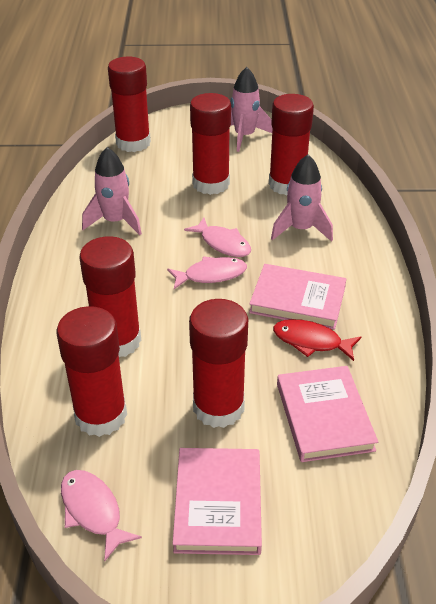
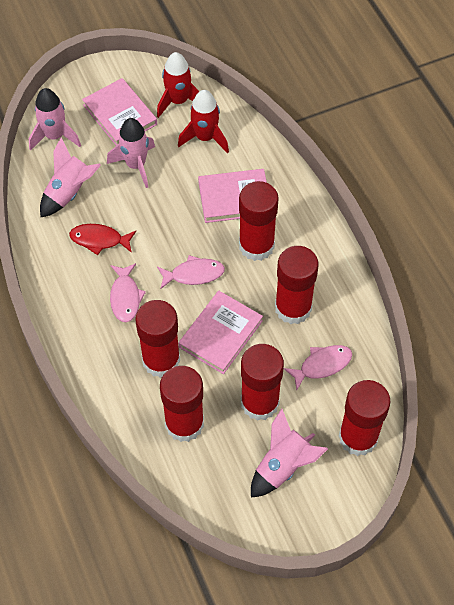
pink rocket: [82,147,142,235] [230,67,272,152] [271,155,333,242] = 3 -> [29,88,81,151] [40,137,101,217] [107,118,155,188] [251,409,328,498] = 4
red rocket: none = 0 -> [157,52,200,118] [178,90,229,153] = 2

